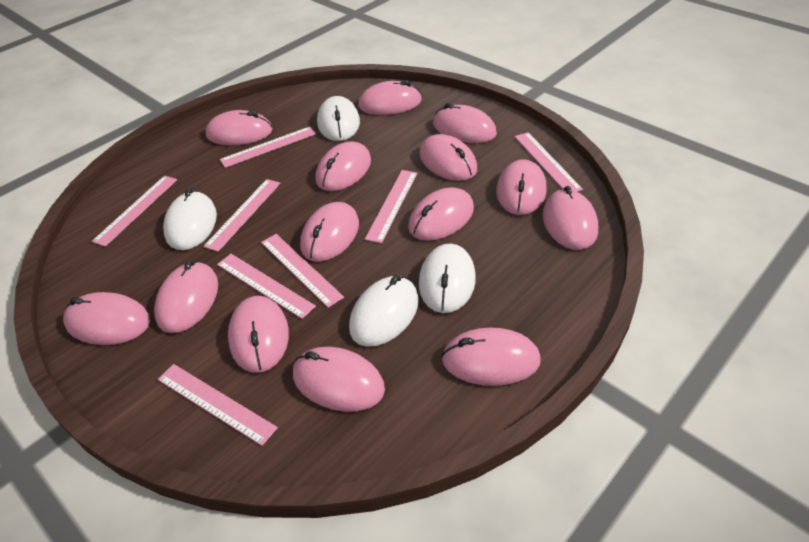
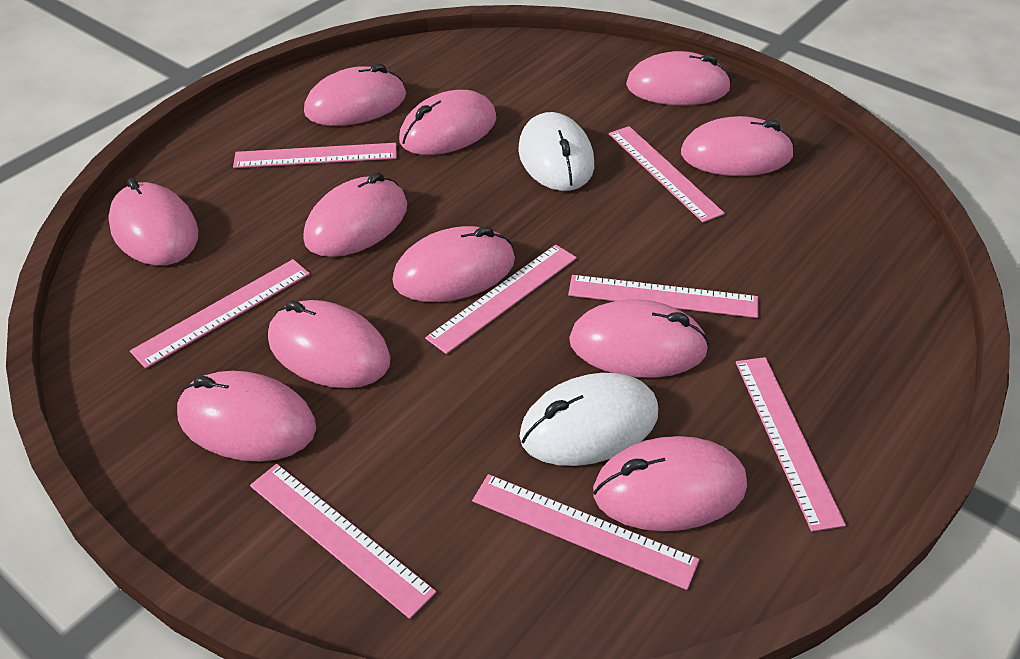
pink mouse: [63,292,150,345] [154,260,218,333] [206,110,273,145] [228,296,289,373] [293,347,385,412] [300,202,359,262] [316,141,371,191] [358,80,422,115] [408,187,474,241] [419,134,477,181] [433,103,497,143] [441,328,541,386] [496,159,547,215] [543,186,598,250] = 14 -> [108,178,199,266] [177,371,316,462] [268,300,390,388] [303,172,407,257] [304,64,406,126] [393,226,515,302] [399,90,497,155] [569,299,709,378] [593,436,747,531] [626,51,731,106] [681,116,794,176] = 11
white mouse: [163,188,217,250] [317,96,360,141] [349,275,419,347] [419,244,476,313] = 4 -> [518,112,594,191] [519,373,658,466] = 2

